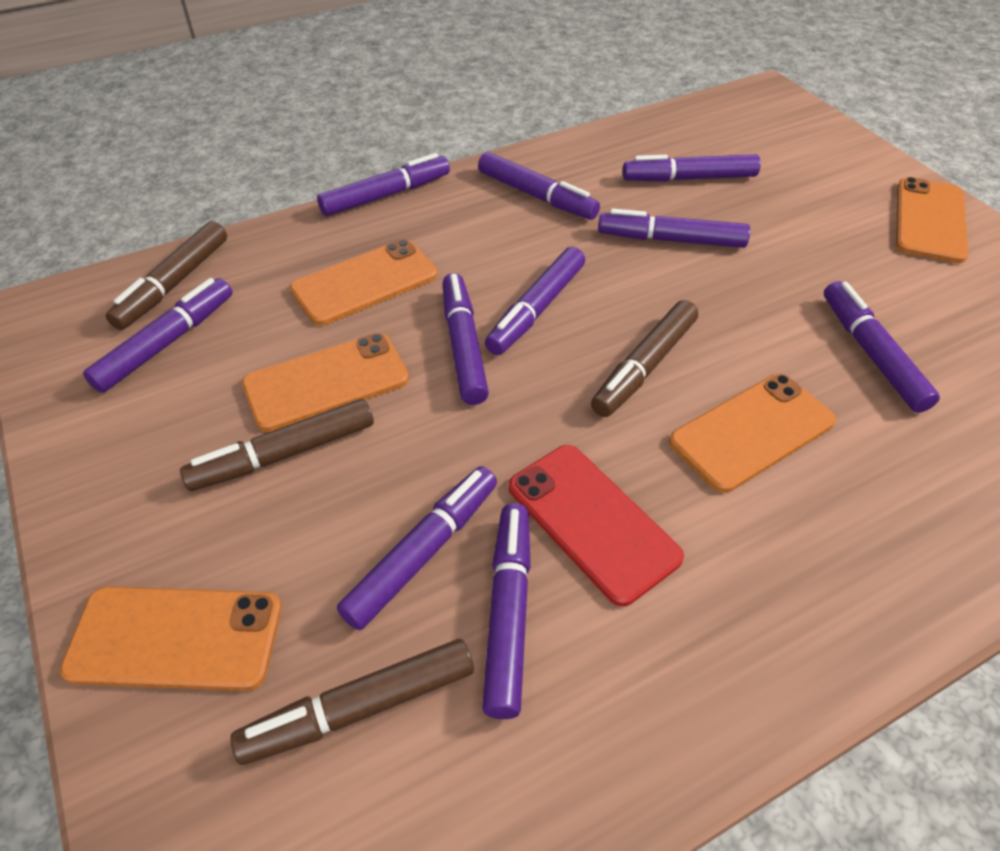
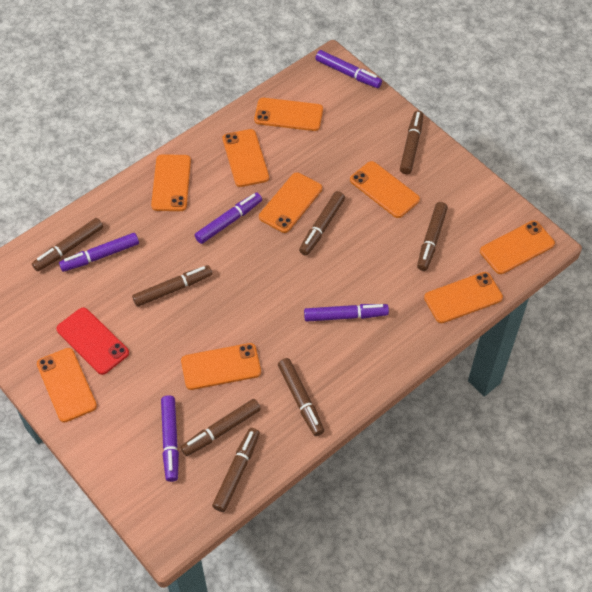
brown marker: [106,221,227,330] [180,399,374,491] [230,639,474,765] [591,300,698,417] = 4 -> [32,218,103,272] [132,265,212,307] [180,399,261,456] [212,428,260,512] [278,358,324,436] [299,191,345,256] [400,111,423,174] [417,202,448,271] = 8
orange phone: [60,586,282,691] [242,333,409,432] [290,239,438,325] [669,374,836,493] [896,177,968,263] = 5 -> [37,348,97,422] [151,154,191,211] [181,343,261,390] [223,129,269,187] [254,98,323,131] [259,172,322,233] [350,161,420,218] [424,272,503,323] [480,221,555,274] = 9
purple marker: [83,278,232,393] [317,153,450,216] [337,466,497,630] [443,273,489,405] [478,152,600,220] [482,503,531,719] [485,247,585,355] [598,209,750,248] [623,154,761,182] [824,281,940,413] = 10 -> [59,233,139,272] [161,395,179,482] [195,192,262,244] [304,304,389,322] [315,50,382,88] = 5

